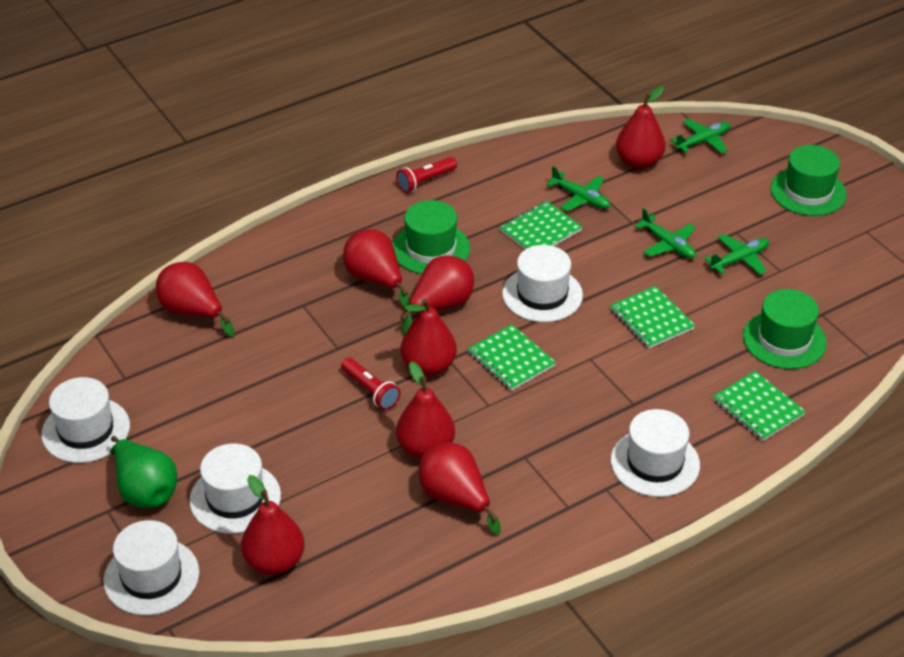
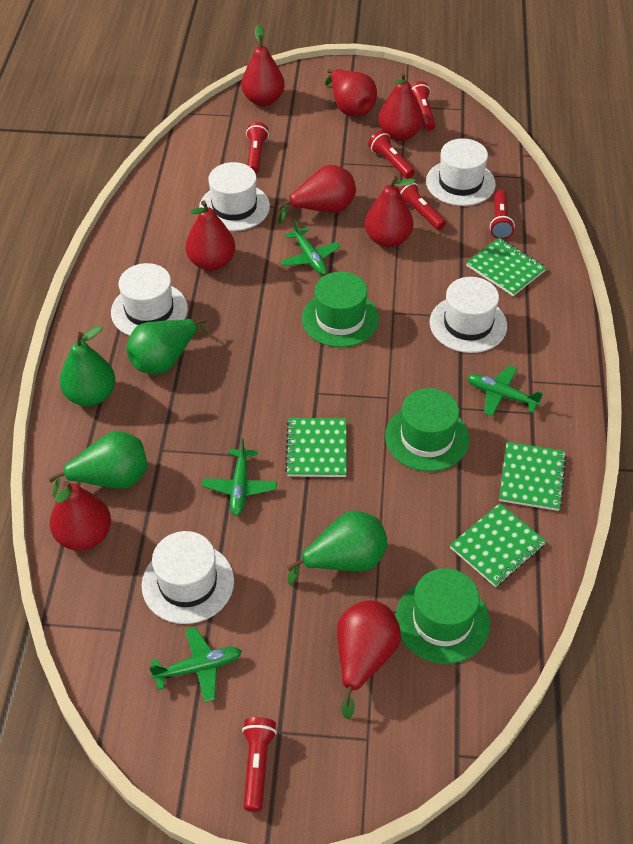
green pear: [110,436,177,508] = 1 -> [48,431,148,496] [59,325,115,406] [126,318,208,374] [287,511,388,585] = 4
red flashlight: [341,358,400,410] [396,157,457,193] = 2 -> [242,717,277,812] [246,122,269,174] [368,130,415,179] [398,183,446,230] [411,81,436,131] [490,190,515,239] = 6

